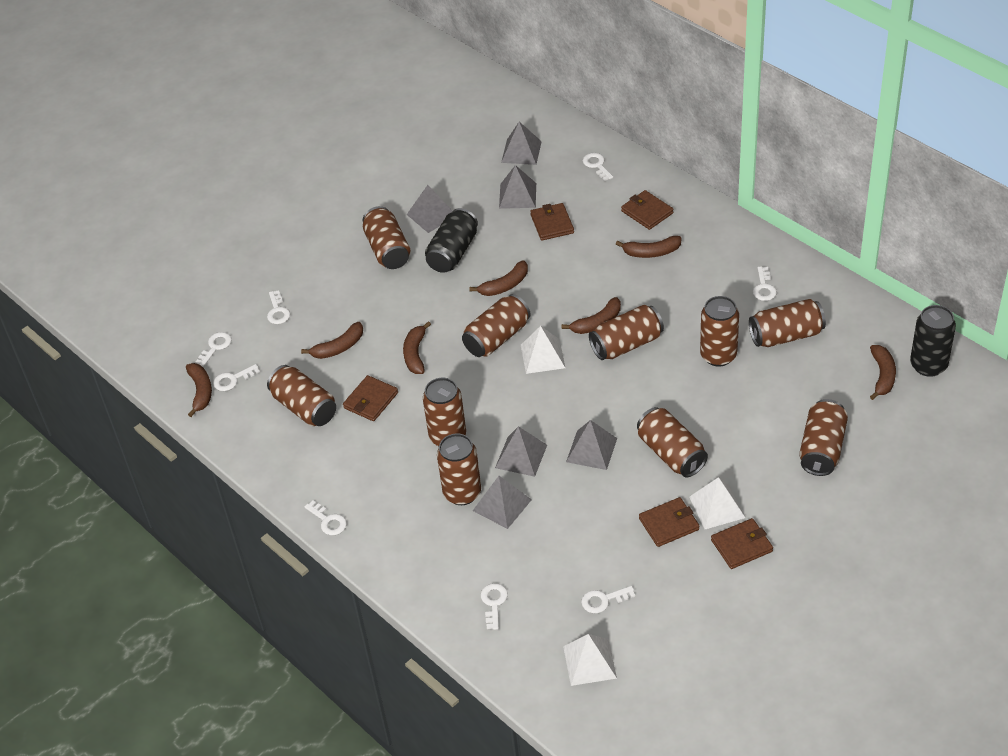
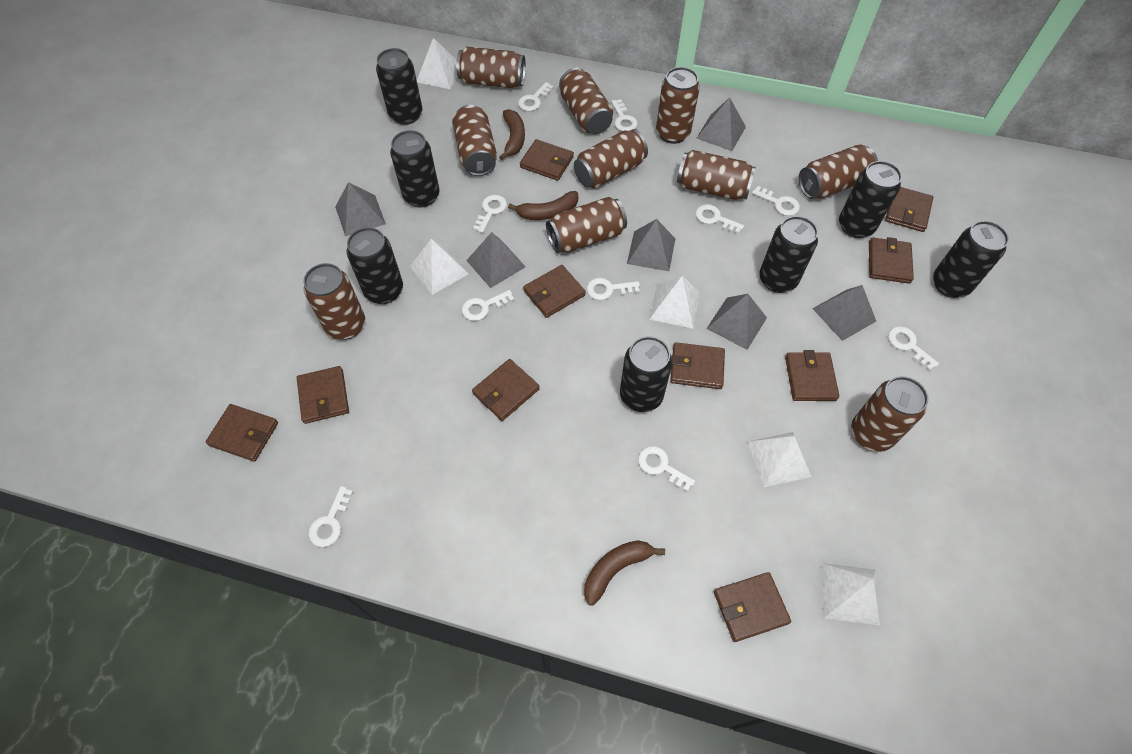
black can: [425,208,478,273] [910,305,956,377] = 2 -> [346,227,403,304] [376,48,423,125] [390,130,439,208] [620,336,672,412] [759,216,818,293] [839,161,902,238] [933,221,1009,298] = 7
brown banana: [186,363,212,417] [301,322,363,359] [403,321,431,374] [470,260,528,296] [562,297,621,334] [616,236,682,258] [870,345,896,400] = 7 -> [499,109,525,160] [508,191,578,220] [584,540,665,606] = 3
brown wallet: [343,375,398,421] [530,203,574,241] [621,190,673,230] [639,497,699,547] [711,518,773,569] = 5 -> [205,404,278,462] [297,366,349,424] [472,359,540,421] [520,139,574,181] [523,265,586,318] [670,342,725,389] [714,572,791,642] [785,350,839,401] [869,237,914,284] [885,187,933,232] = 10
white key: [196,332,232,367] [213,364,260,391] [267,290,290,324] [305,500,347,535] [481,583,508,630] [581,586,635,613] [583,153,613,181] [753,266,777,301] = 8 -> [308,486,353,547] [462,290,514,321] [473,195,507,233] [518,82,553,111] [587,278,640,300] [611,99,638,131] [638,446,695,491] [696,204,744,234] [752,186,800,216] [888,326,939,371] = 10
white pyramid: [521,326,565,374] [563,634,617,686] [689,477,746,529] = 3 -> [410,239,469,295] [417,38,457,89] [649,276,700,329] [747,432,811,487] [821,563,880,625] = 5

